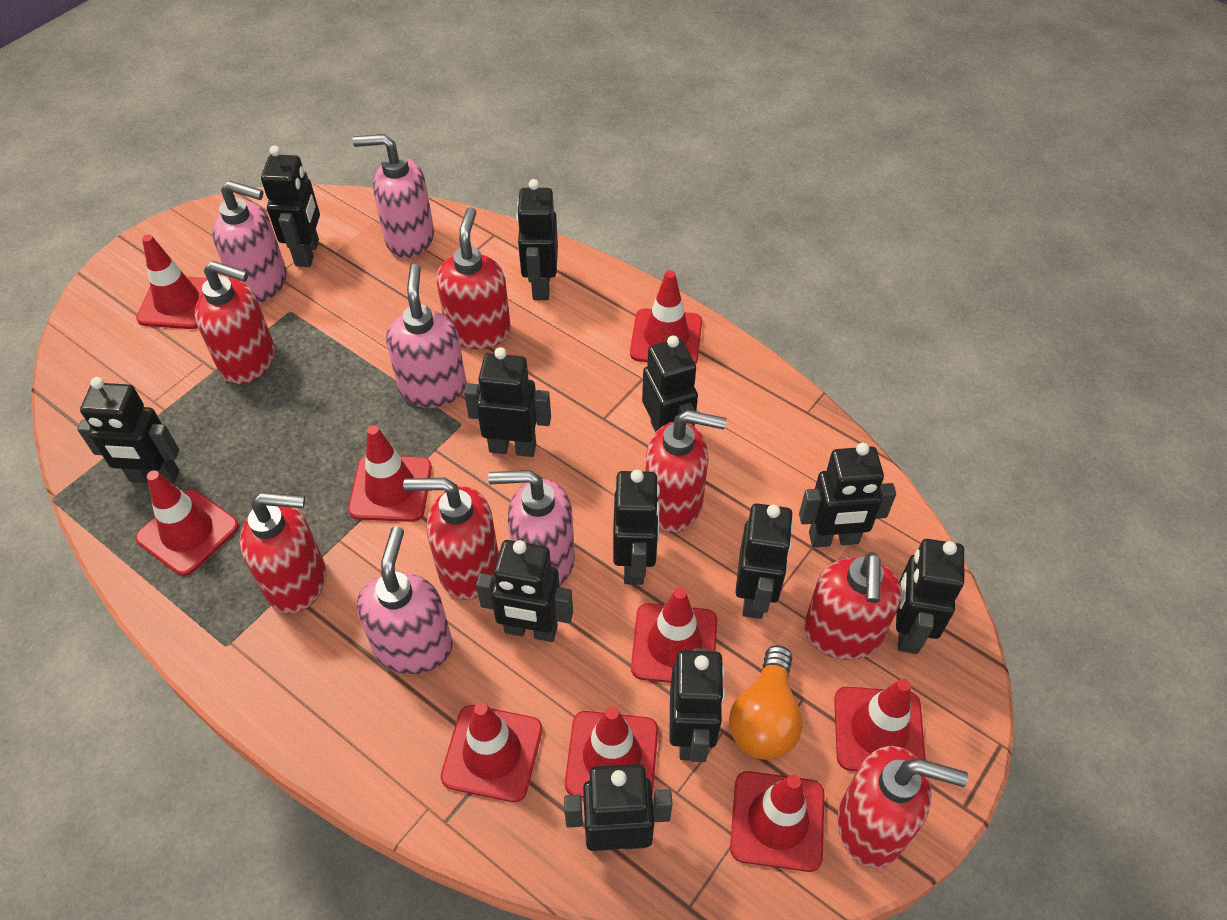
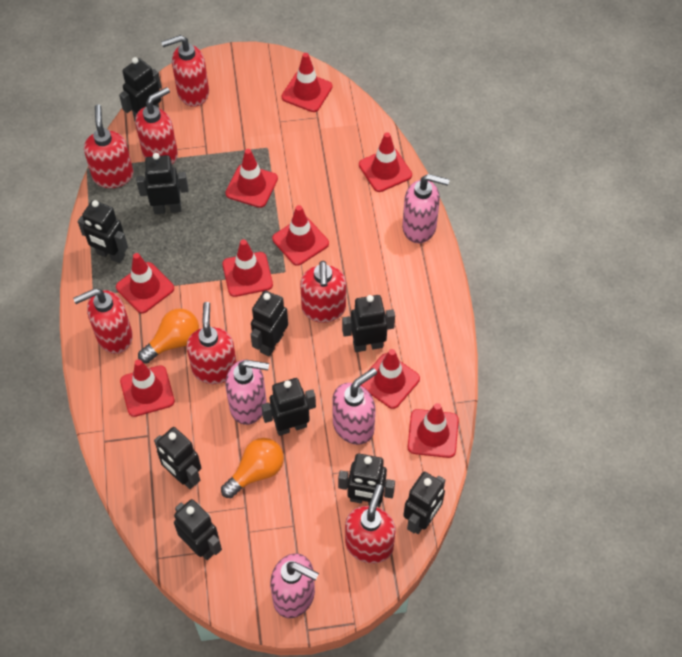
black robot: [77,377,179,484] [261,145,320,267] [464,347,551,457] [476,540,573,642] [516,179,558,300] [564,764,673,851] [613,470,660,585] [642,335,698,432] [669,648,725,762] [735,503,794,619] [799,443,896,548] [896,539,964,654] = 12 -> [78,200,128,263] [119,57,162,121] [136,153,188,214] [154,427,201,489] [174,499,222,560] [250,290,288,357] [261,378,316,436] [338,453,395,507] [342,295,395,352] [403,472,445,534] = 10
orange light bulb: [729,645,803,760] = 1 -> [138,308,199,364] [221,438,284,498] = 2
pink soap dispenser: [212,180,287,303] [352,134,434,258] [357,526,453,674] [386,264,467,408] [488,470,575,586] = 5 -> [225,360,269,425] [270,553,319,618] [332,368,377,445] [402,174,450,243] = 4

